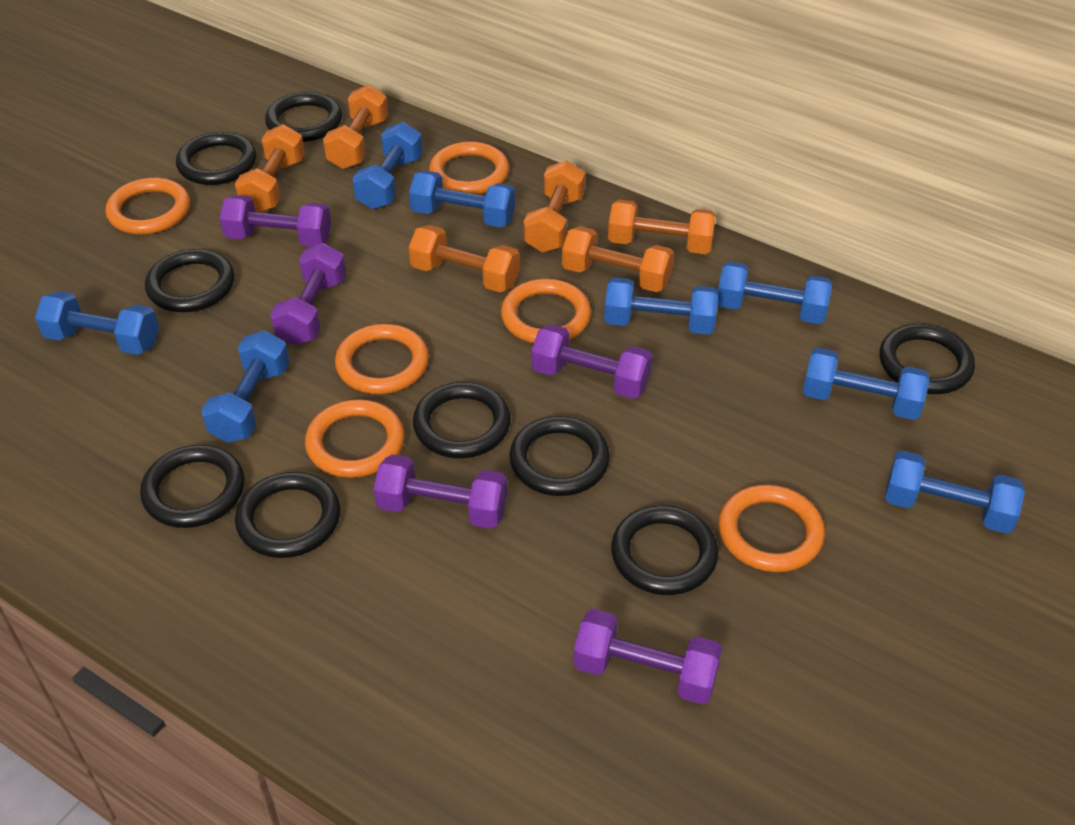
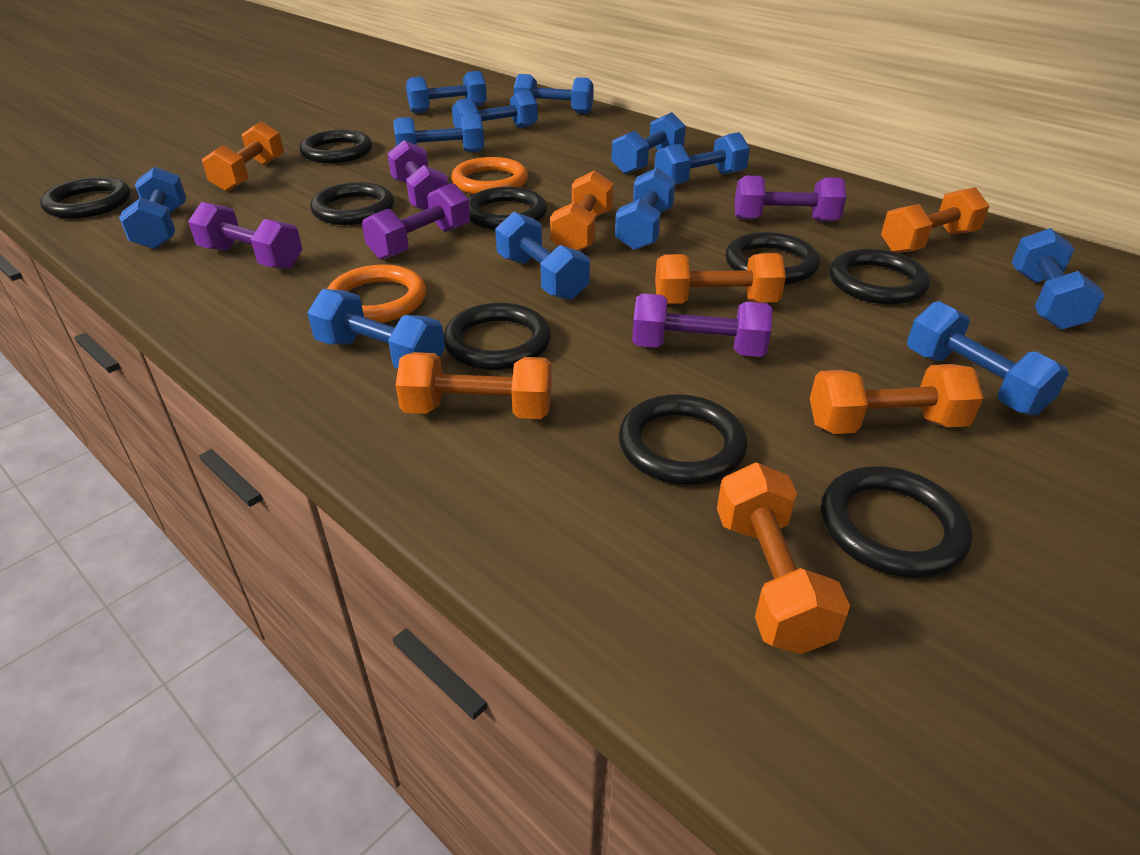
blue dumbbell: [35,291,159,355] [201,330,290,443] [352,122,423,209] [409,170,516,227] [604,277,718,335] [717,261,832,324] [802,348,929,420] [885,450,1025,534] = 8 -> [119,166,186,249] [307,289,445,369] [393,113,484,153] [406,71,487,113] [452,90,538,128] [495,212,590,300] [514,74,594,114] [611,112,686,175] [615,168,676,250] [654,132,750,185] [907,301,1069,416] [1012,228,1105,330] = 12
orange dumbbell: [235,124,305,213] [323,85,388,169] [408,225,520,292] [524,160,585,252] [562,226,674,292] [608,199,716,254] = 6 -> [202,121,284,192] [396,352,552,419] [550,170,614,251] [655,253,786,304] [717,463,850,654] [810,364,983,434] [881,187,989,253] = 7
orange ring: [106,178,190,235] [305,399,404,478] [335,324,429,394] [429,141,509,195] [501,279,591,343] [719,485,825,572] = 6 -> [327,265,426,323] [451,157,528,194] = 2

